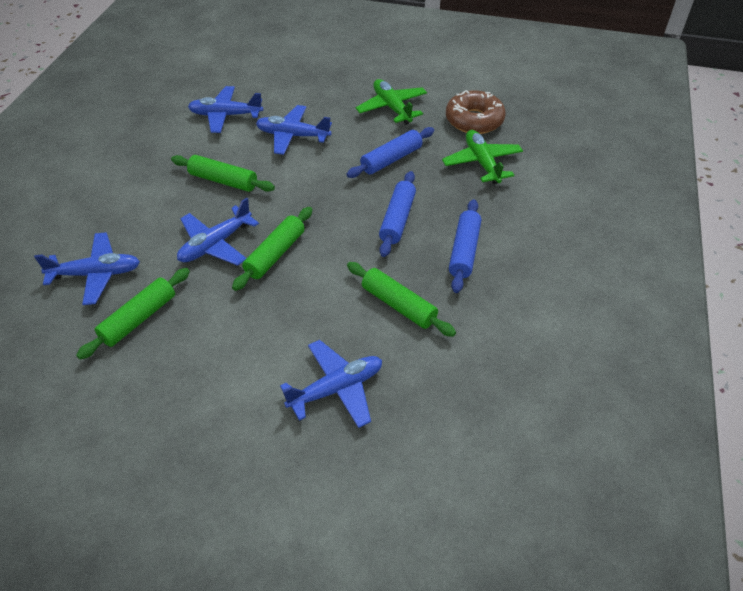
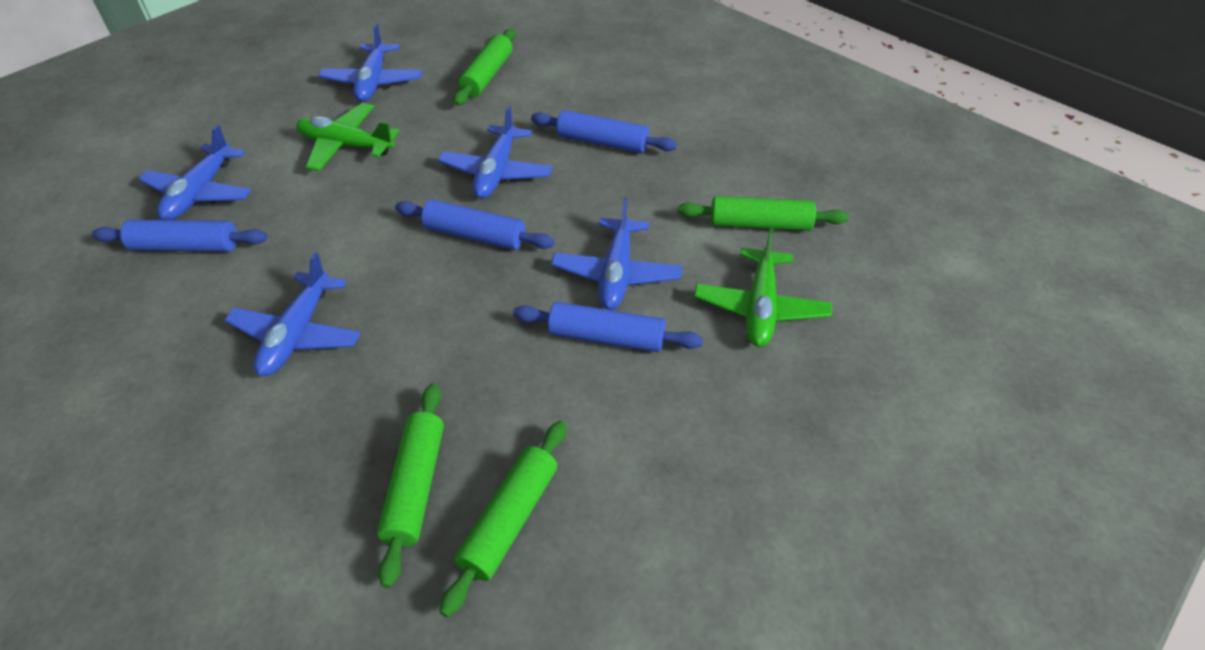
blue rolling pin: [346,127,434,178] [379,171,416,257] [449,199,481,293] = 3 -> [92,219,267,252] [395,199,555,250] [513,302,703,352] [531,110,677,153] = 4
brown donut: [446,90,506,134] = 1 -> none = 0

